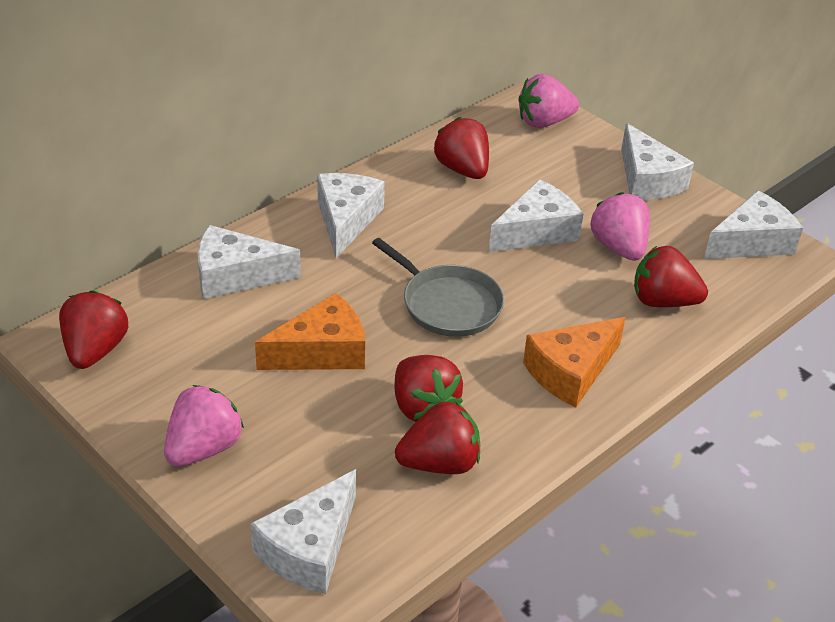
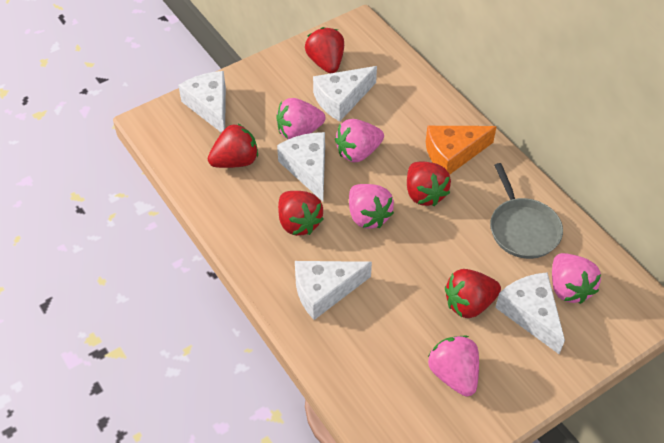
orange cheese: [255,293,365,370] [523,317,626,407] = 2 -> [426,126,497,174] = 1
pink strawberry: [164,385,244,466] [518,74,579,128] [590,192,650,261] = 3 -> [276,98,325,139] [335,119,384,162] [349,184,394,229] [428,335,479,396] [552,253,601,304] = 5
white cheese: [198,225,301,299] [250,469,356,594] [317,173,385,258] [489,179,583,252] [621,123,694,200] [704,190,803,259] = 6 -> [178,71,226,133] [277,132,325,202] [295,261,372,320] [313,66,377,122] [495,272,565,354] = 5

